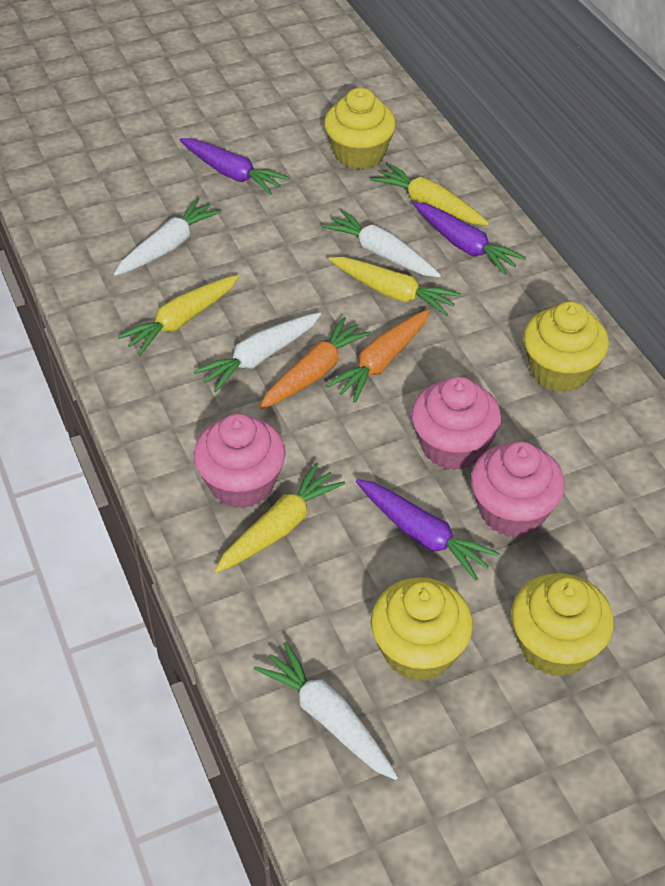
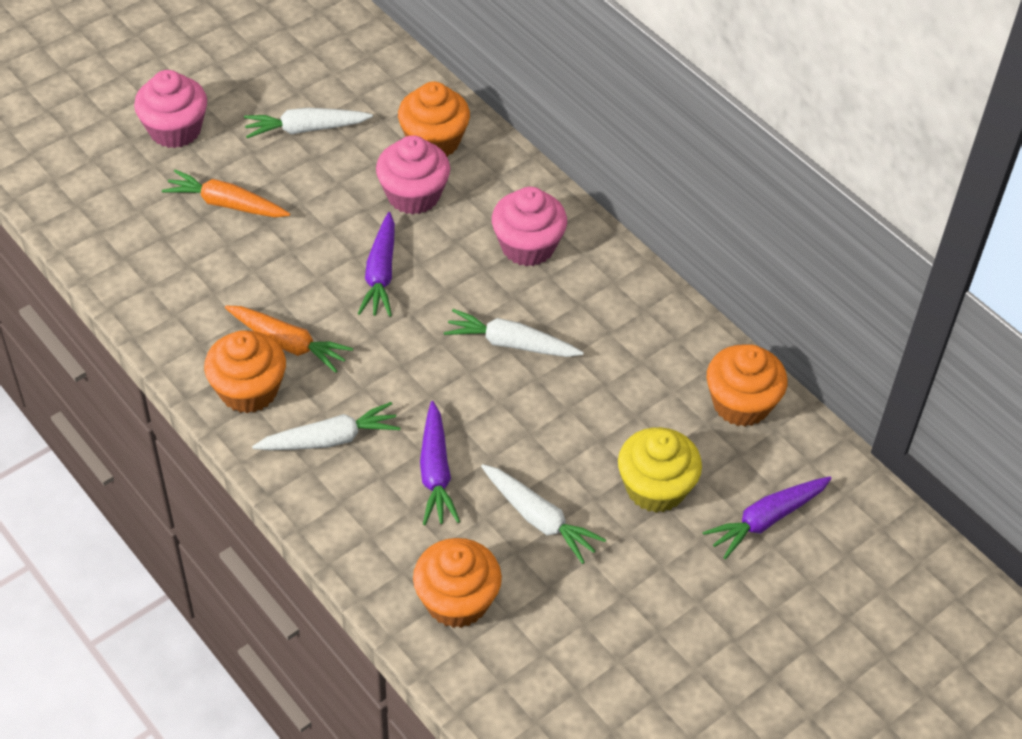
orange cupcake: none = 0 -> [204,330,286,413] [398,82,470,157] [413,538,502,628] [707,344,787,427] = 4
yellow carrot: [117,275,239,355] [215,463,345,573] [328,257,461,316] [372,164,489,225] = 4 -> none = 0
yellow cupcake: [324,88,396,169] [371,578,473,681] [511,573,614,677] [523,301,609,392] = 4 -> [618,427,702,513] = 1

